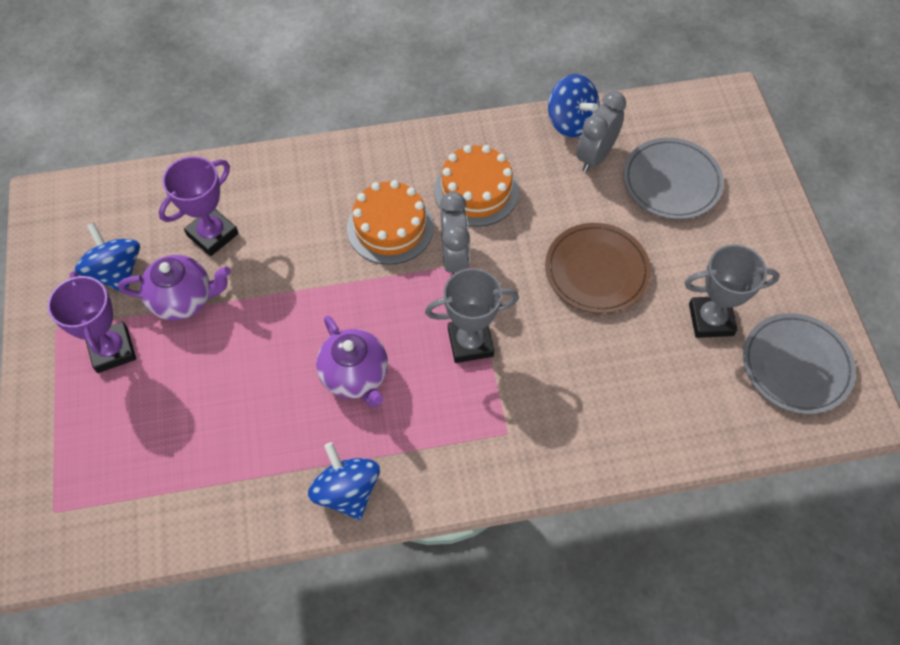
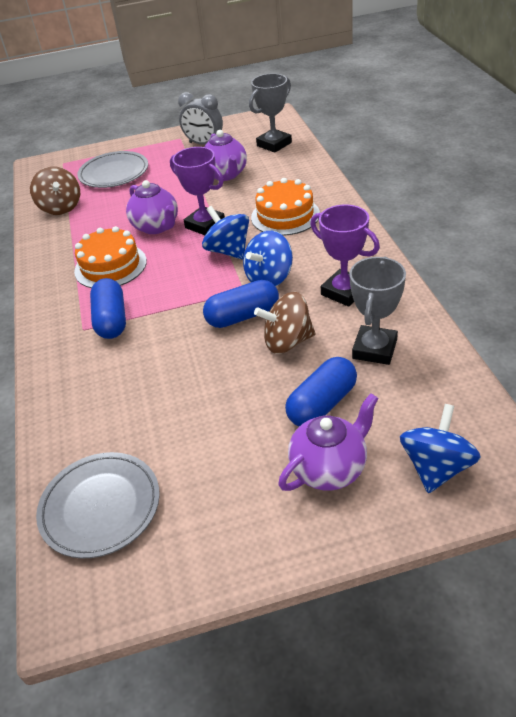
blue capsule: none = 0 -> [90,278,126,339] [203,280,279,328] [285,357,357,427] = 3
brown plate: [545,223,651,314] = 1 -> none = 0
brown spinning top: none = 0 -> [30,166,80,215] [254,292,315,354] = 2
grey clock: [440,192,470,274] [576,91,626,172] = 2 -> [178,92,223,145] = 1
purple teapot: [118,255,231,321] [316,315,388,407] = 2 -> [126,180,178,234] [204,130,247,181] [278,393,379,491] = 3

